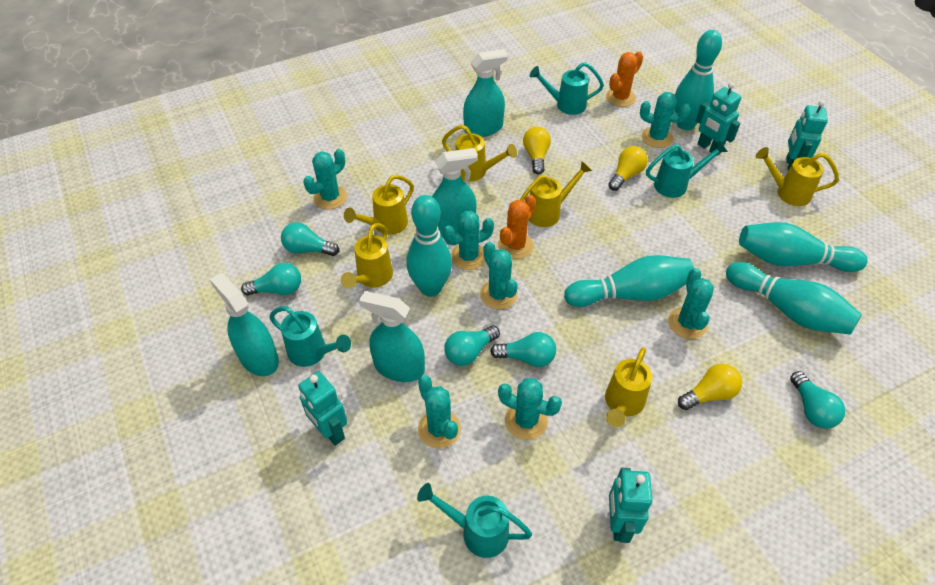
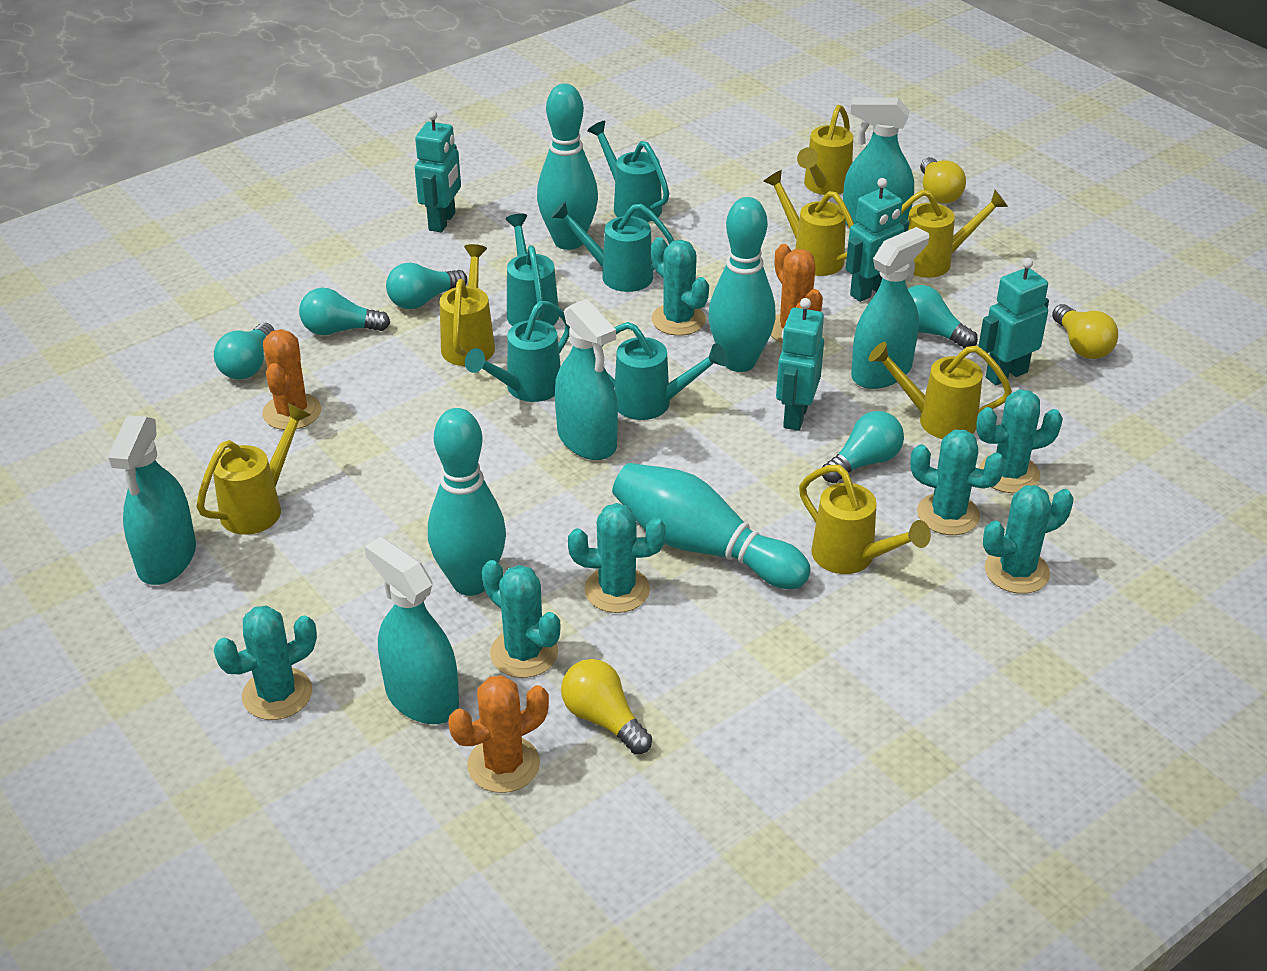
orange cactus: [498,195,536,259] [606,51,643,107] = 2 -> [262,329,321,430] [448,675,549,793] [771,244,823,343] = 3
turquoise bowling pin: [406,195,452,297] [564,255,694,307] [675,30,722,130] [726,262,862,335] [739,222,868,272] = 5 -> [428,408,506,596] [537,84,598,250] [612,463,811,589] [708,197,776,372] = 4
turquoise spray bottle: [210,273,279,376] [359,291,425,382] [432,148,478,238] [463,49,508,137] = 4 -> [108,415,196,585] [364,537,459,724] [555,299,618,460] [843,98,914,226] [851,227,929,389] = 5
turquoise watering can: [269,306,351,367] [417,483,532,558] [530,62,604,115] [646,141,728,198] = 4 -> [465,301,570,402] [505,214,559,326] [551,201,674,292] [587,121,669,222] [602,322,728,420] = 5
yellow watering can: [341,223,393,289] [344,175,414,235] [442,125,517,181] [520,161,592,227] [605,347,652,427] [756,147,839,206] = 6 -> [197,403,311,535] [440,244,495,366] [763,170,854,276] [797,105,853,195] [799,465,931,574] [869,342,1012,439] [901,190,1008,278] = 7

